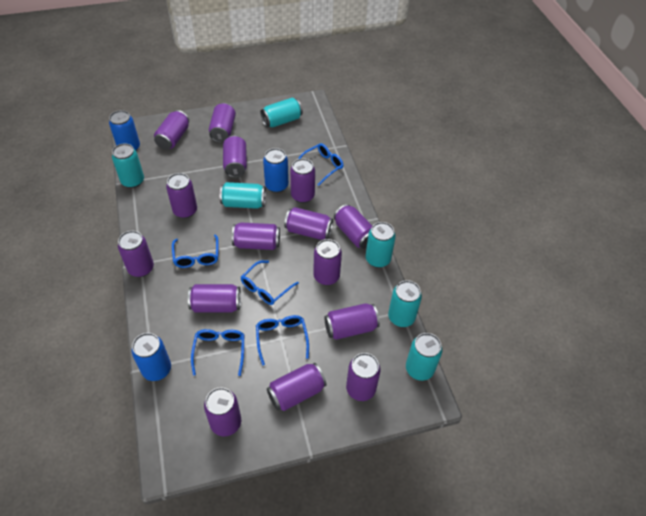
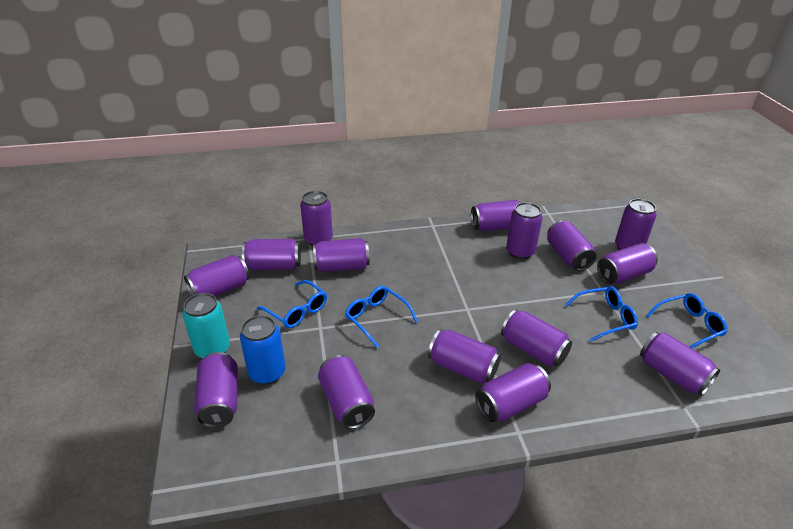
blue can: [109,110,140,151] [132,333,171,381] [263,148,289,193] = 3 -> [240,315,286,385] = 1
blue glasses: [172,234,219,268] [191,329,244,376] [241,260,299,305] [256,315,309,365] [298,143,344,186] = 5 -> [257,280,327,328] [345,286,418,348] [565,286,638,342] [646,293,728,348] = 4
turquoise can: [112,143,144,188] [220,182,266,209] [260,97,303,127] [366,222,396,268] [388,280,422,327] [406,333,442,381] = 6 -> [182,293,230,359] = 1

